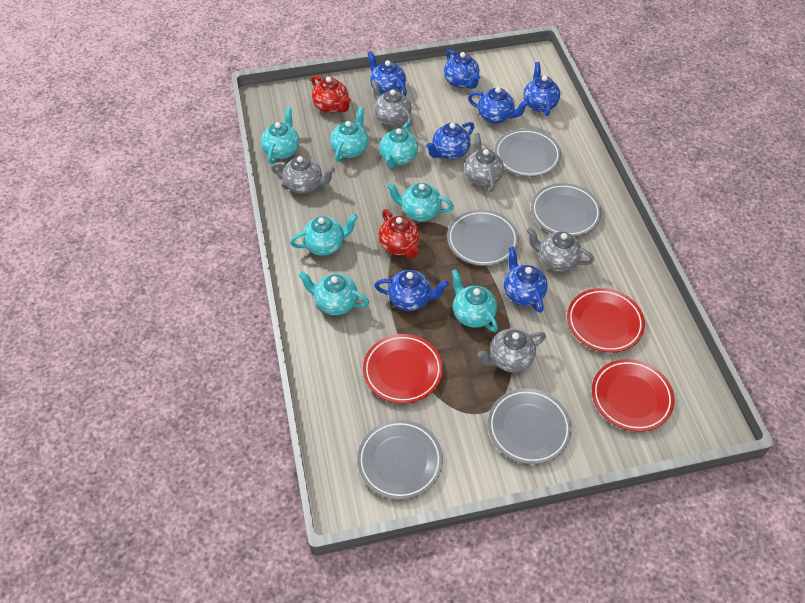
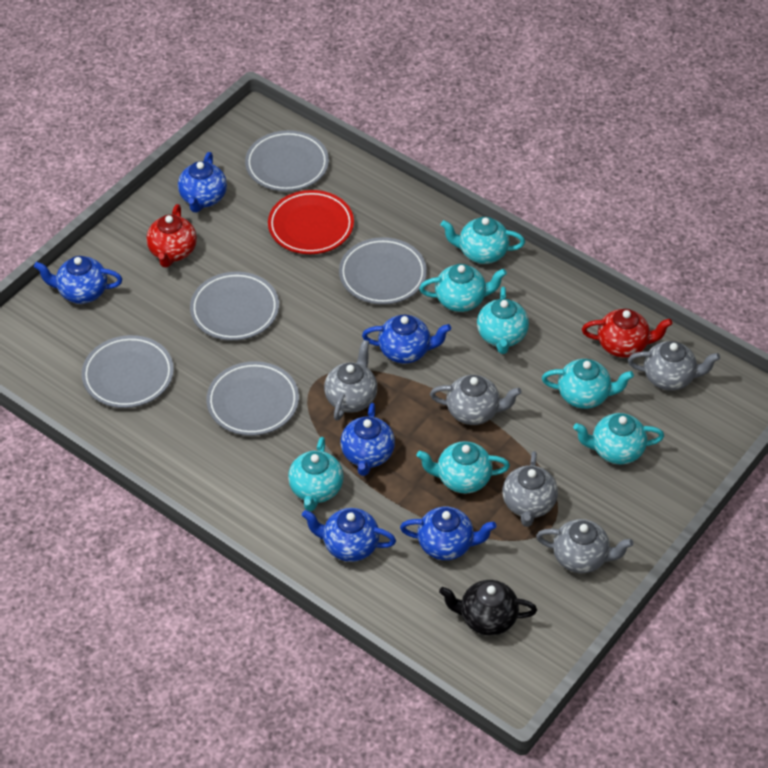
black teapot: none = 0 -> [439,580,537,635] = 1
blue teapot: [368,51,407,96] [374,270,449,311] [426,122,474,160] [444,50,480,89] [468,87,529,124] [504,247,548,313] [523,62,560,116] = 7 -> [34,256,122,304] [178,152,227,213] [302,508,396,562] [341,403,395,476] [362,315,451,364] [400,507,496,560] = 6
red plate: [363,334,443,404] [567,288,645,353] [592,359,675,432] = 3 -> [268,190,354,254] = 1

